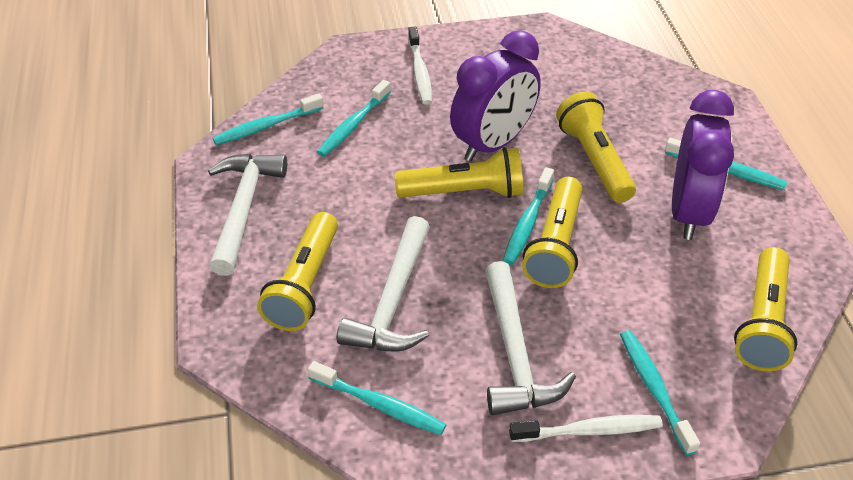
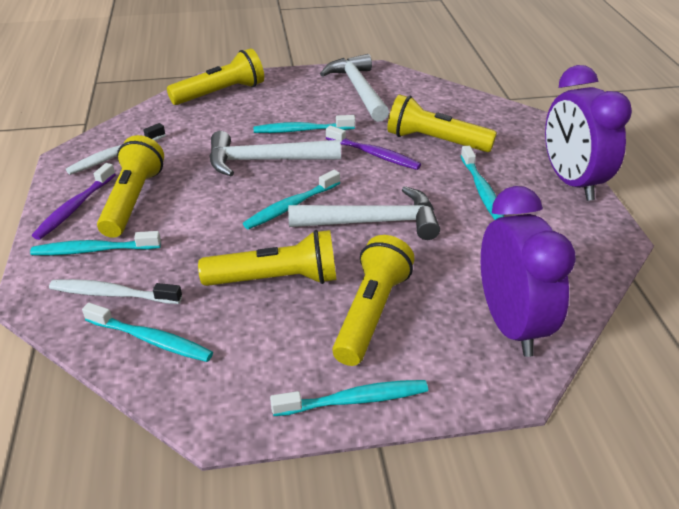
purple toothbrush: none = 0 -> [32,163,116,240] [326,125,421,170] = 2

